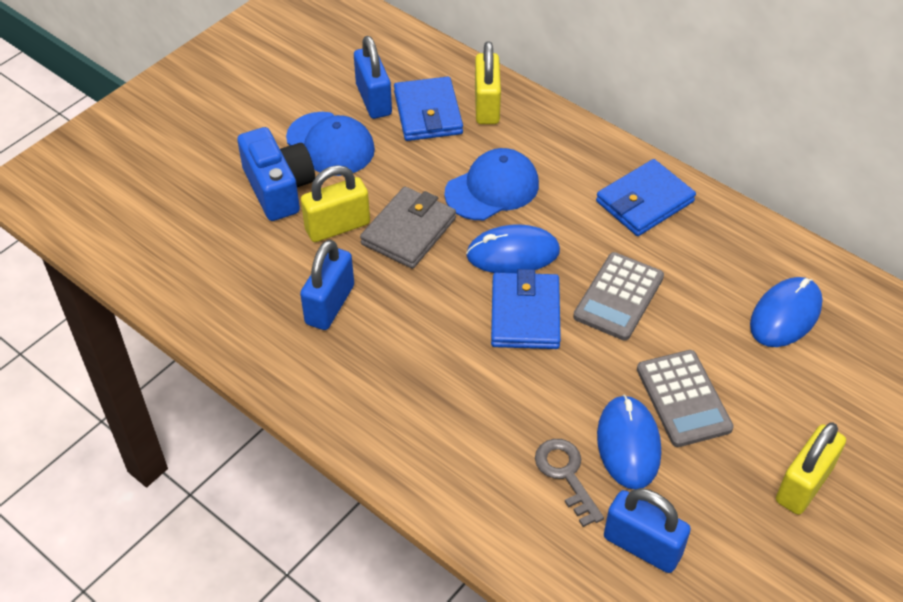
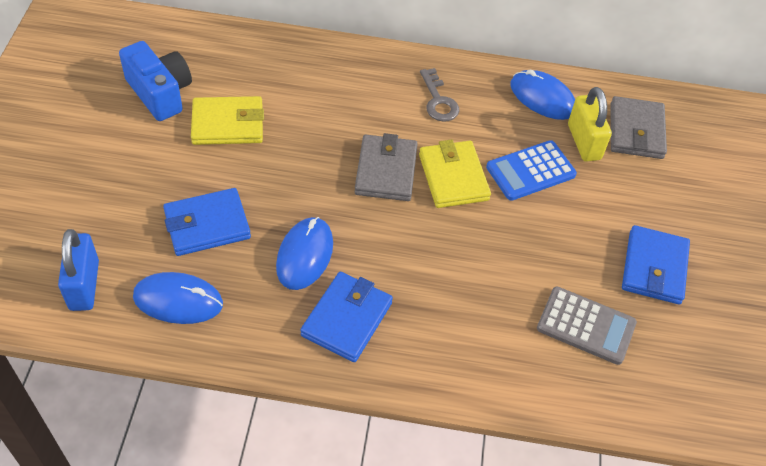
blue calculator: none = 0 -> [486,140,577,201] = 1
blue cap: [286,112,375,176] [444,148,539,220] = 2 -> none = 0
blue padlock: [300,240,354,330] [354,36,392,119] [604,488,691,573] = 3 -> [58,229,99,311] = 1
grey calculator: [573,252,664,341] [637,350,734,447] = 2 -> [537,287,637,365] = 1
grey wallet: [360,187,456,269] = 1 -> [355,133,418,201] [611,96,667,159] = 2
yellow padlock: [301,165,370,242] [475,41,501,124] [776,422,846,515] = 3 -> [568,87,612,162] = 1
yellow wallet: none = 0 -> [191,96,264,145] [419,139,491,208] = 2

